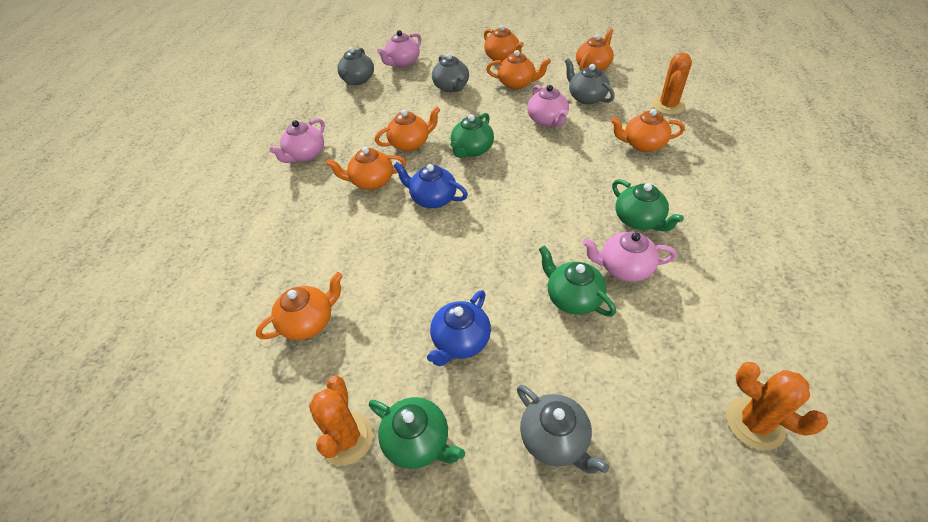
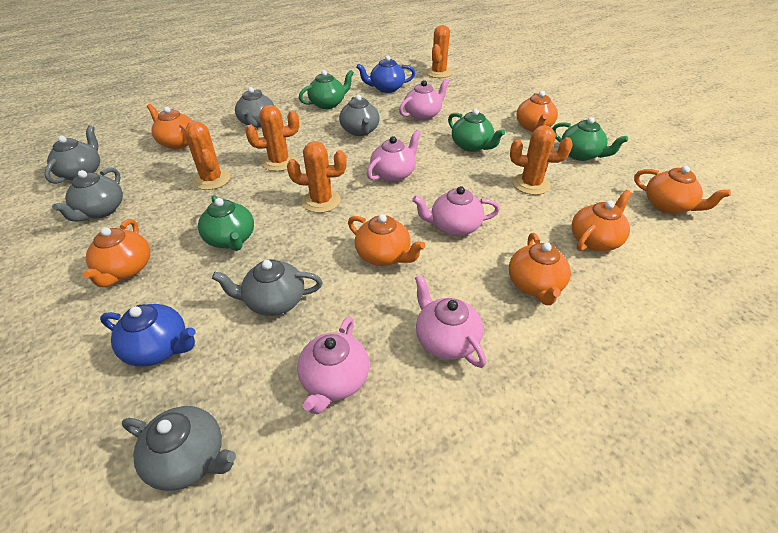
grey teapot: [337,47,374,85] [432,53,469,92] [517,385,609,473] [565,58,615,104] = 4 -> [44,125,100,184] [52,167,123,222] [122,406,236,491] [212,260,323,316] [235,87,274,128] [339,95,380,136] = 6
orange cactus: [309,376,373,465] [652,53,692,115] [726,362,828,450] = 3 -> [185,120,230,190] [245,105,299,171] [287,141,347,213] [426,25,452,78] [510,125,573,195] = 5
pink teapot: [270,118,325,163] [377,30,421,67] [527,85,569,127] [583,231,677,282] = 4 -> [297,316,369,414] [366,130,421,182] [399,79,449,120] [412,186,500,236] [415,274,486,368] = 5

